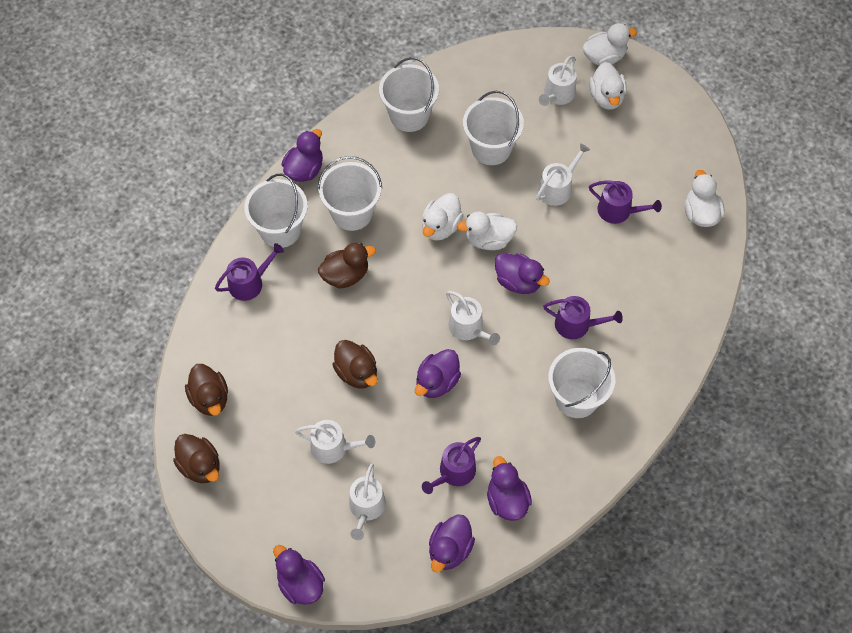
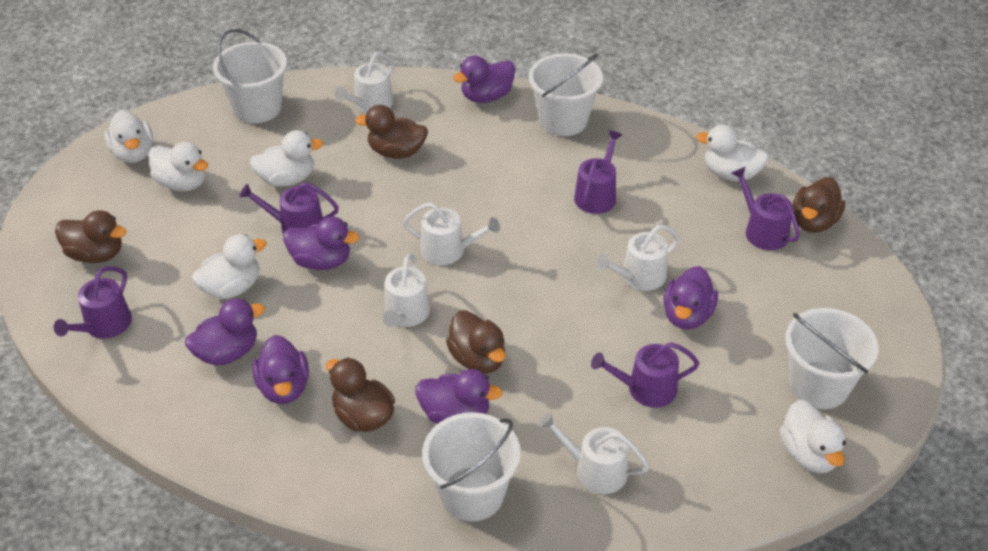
brown duck: [173,434,220,483] [185,364,228,416] [318,243,376,289] [332,340,378,389] = 4 -> [55,210,126,263] [326,357,395,432] [355,105,428,158] [446,310,506,373] [793,177,845,233] = 5
purple watering can: [215,243,284,301] [422,437,481,494] [543,296,623,339] [589,180,662,224] = 4 -> [54,266,132,339] [239,183,339,235] [574,130,622,214] [591,342,699,408] [731,167,800,250] = 5
white bucket: [245,174,308,248] [318,156,382,231] [379,57,439,132] [463,91,524,165] [548,348,615,418] = 5 -> [213,29,287,123] [422,412,521,522] [529,53,603,136] [785,308,879,409] = 4
white duck: [422,193,463,241] [457,211,517,250] [582,23,637,66] [589,62,627,110] [685,170,724,227] = 5 -> [104,110,153,163] [148,142,208,191] [192,234,267,299] [250,130,323,187] [696,124,769,181] [780,400,846,473] = 6

